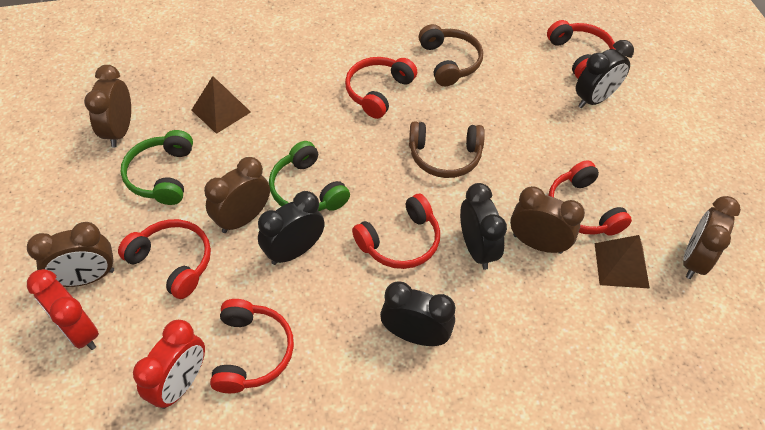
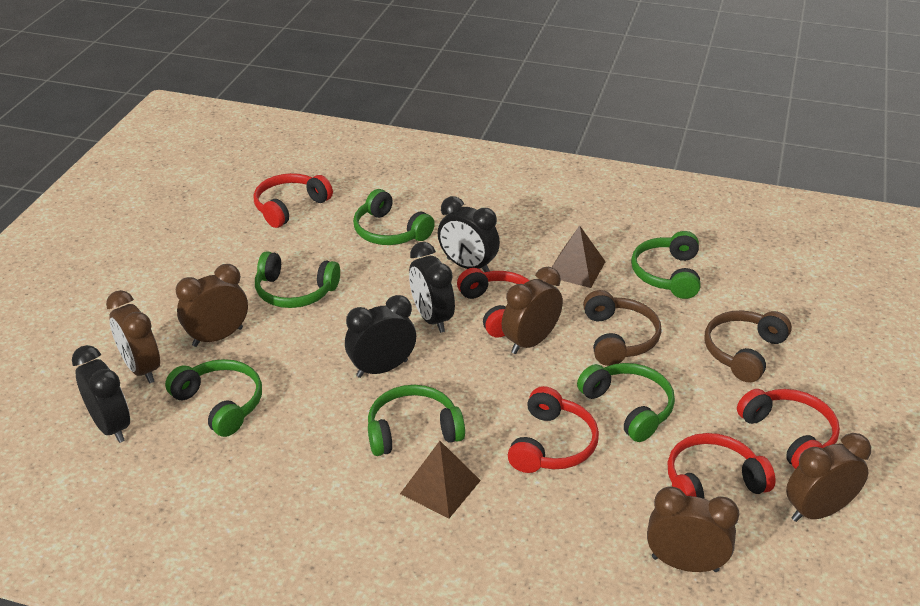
green headphones: [121,130,193,205] [269,141,350,211] = 2 -> [165,359,262,437] [255,251,340,308] [353,189,435,245] [368,385,465,456] [577,363,675,442] [631,231,700,299] = 6
red clock: [27,269,99,350] [133,320,205,409] = 2 -> none = 0
red headphones: [118,219,211,299] [210,299,294,393] [345,57,417,119] [352,194,440,269] [547,20,615,79] [548,160,632,236] = 6 -> [254,173,333,228] [457,268,530,338] [508,386,599,473] [667,433,776,499] [737,389,840,469] = 5

